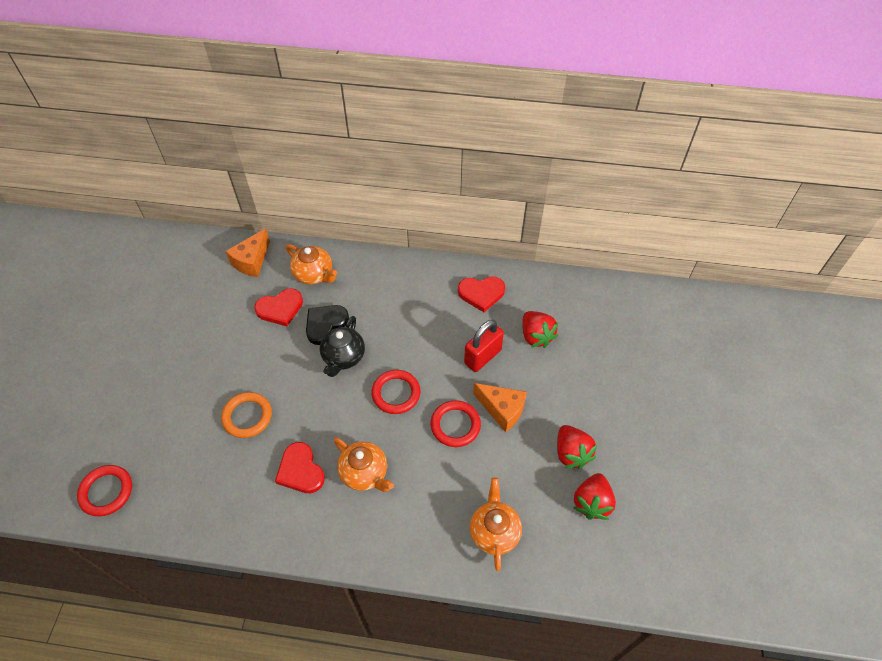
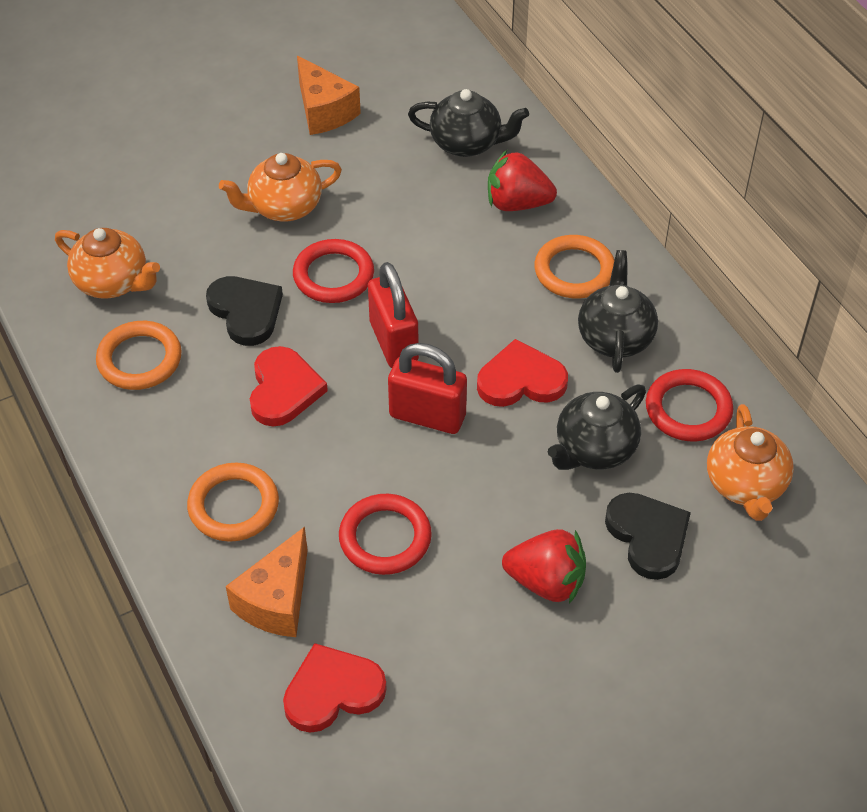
black heart: [306,305,349,345] = 1 -> [206,276,283,346] [605,493,691,580] = 2
black teapot: [320,316,365,377] = 1 -> [408,89,529,157] [548,385,646,470] [578,250,658,373] = 3
orange ring: [221,392,272,438] = 1 -> [96,321,182,390] [187,462,279,542] [534,235,614,299] = 3
red padlock: [464,319,504,372] = 1 -> [368,262,419,368] [388,343,467,434] = 2
red strawberry: [522,311,558,348] [557,425,597,469] [573,473,616,520] = 3 -> [488,150,557,211] [502,529,586,604] = 2

